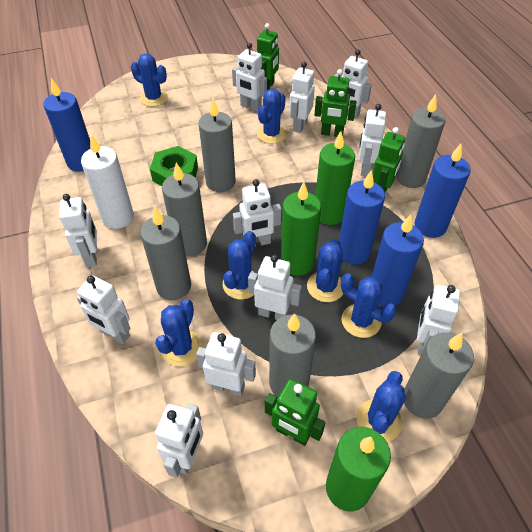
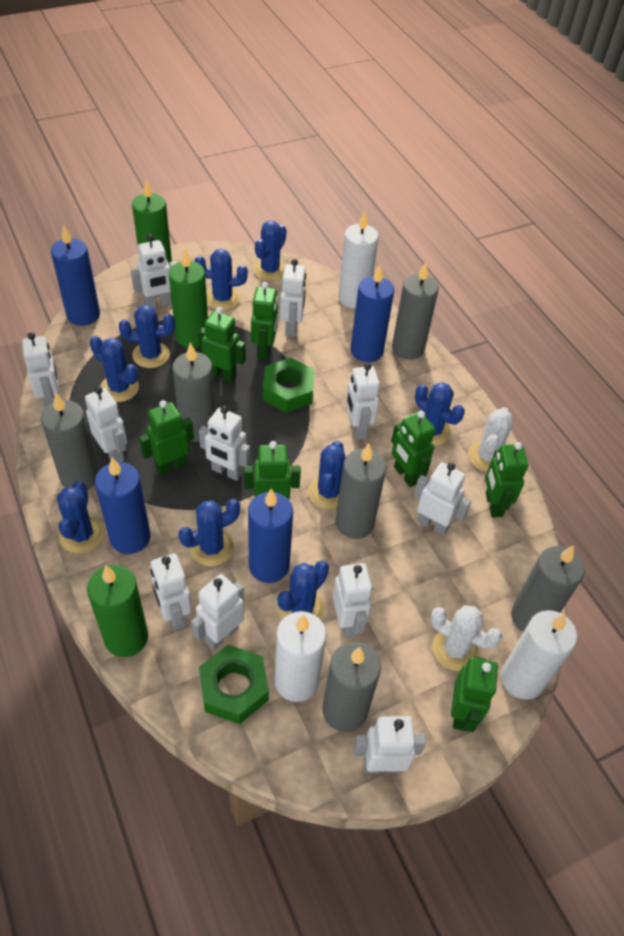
blue cactus: [131,53,168,107] [155,299,202,366] [223,231,256,299] [257,89,287,144] [307,239,344,302] [341,273,396,338] [357,371,406,442] = 7 -> [57,481,104,553] [90,336,139,402] [119,305,175,368] [178,499,240,566] [194,249,248,310] [253,221,286,281] [278,561,329,620] [308,440,346,509] [415,382,465,446] = 9
green nut: [150,146,198,186] = 1 -> [199,645,269,724] [263,358,315,413] = 2
green robot: [257,23,279,90] [265,379,325,446] [314,69,357,137] [372,127,405,192] = 4 -> [139,400,194,476] [198,307,246,383] [244,441,301,500] [251,282,278,360] [391,411,435,487] [451,657,498,732] [485,442,528,517] = 7
white cactus: none = 0 -> [431,605,502,671] [468,407,513,472] = 2
white candle: [81,135,134,229] = 1 -> [274,611,327,702] [338,211,379,309] [501,610,577,700] = 3

